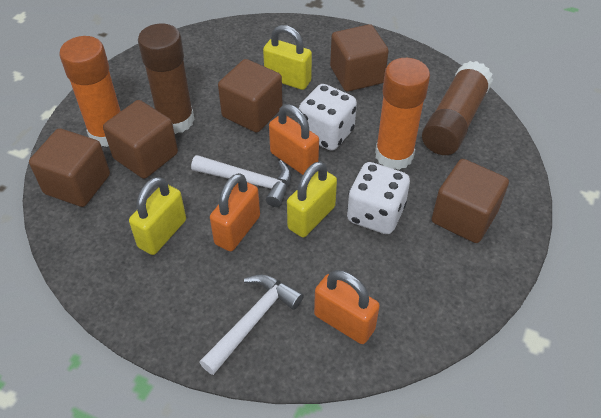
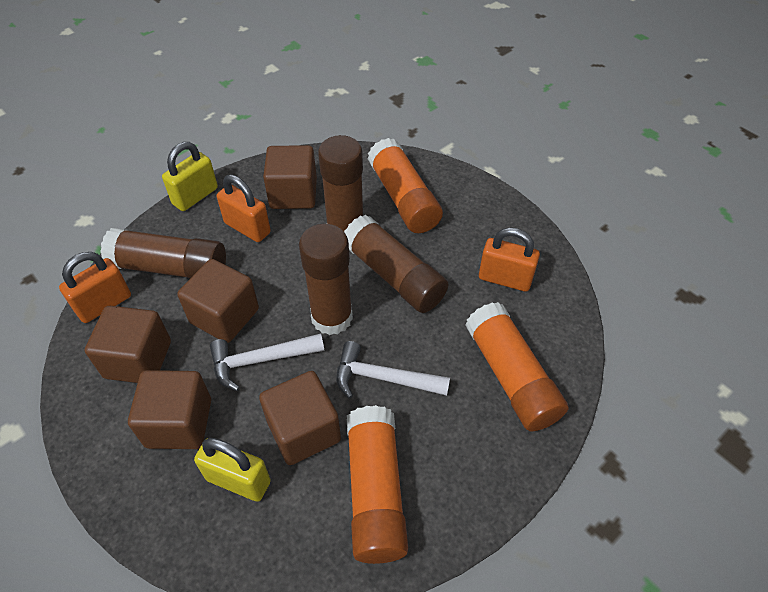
brown glue stick: [138,23,195,134] [422,61,493,155] = 2 -> [100,228,226,279] [299,224,353,335] [318,135,363,231] [344,215,449,313] = 4
orange glue stick: [60,36,121,147] [375,58,430,170] = 2 -> [347,405,408,564] [368,138,443,233] [465,302,568,432] = 3
white dice: [299,84,357,151] [347,162,410,234] = 2 -> none = 0
yellow padlock: [129,177,186,255] [263,25,312,90] [287,161,337,237] = 3 -> [162,142,218,211] [194,438,271,502] = 2

